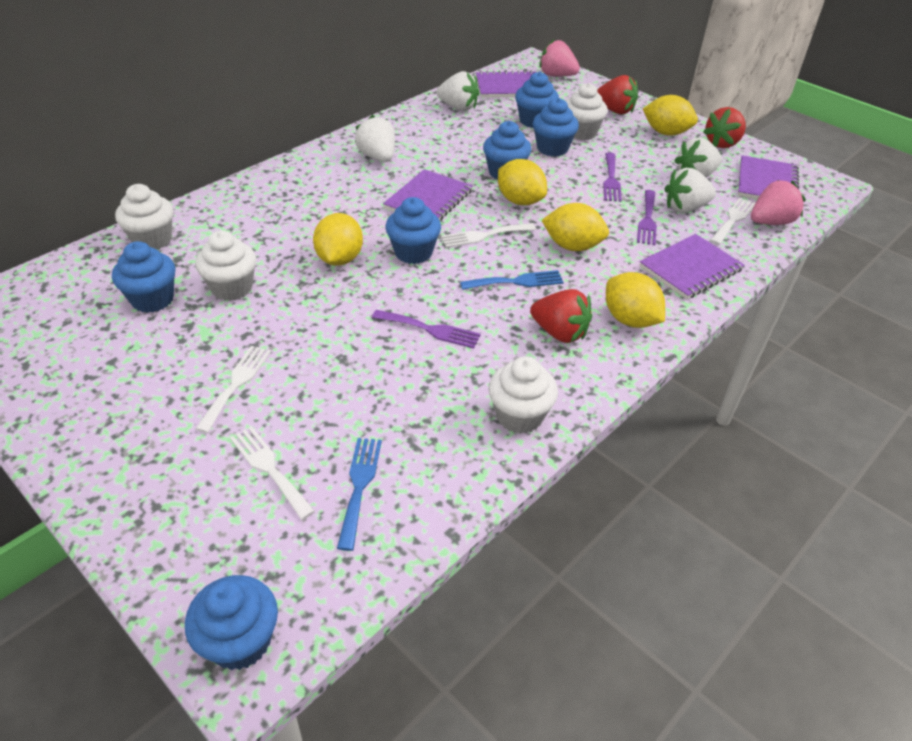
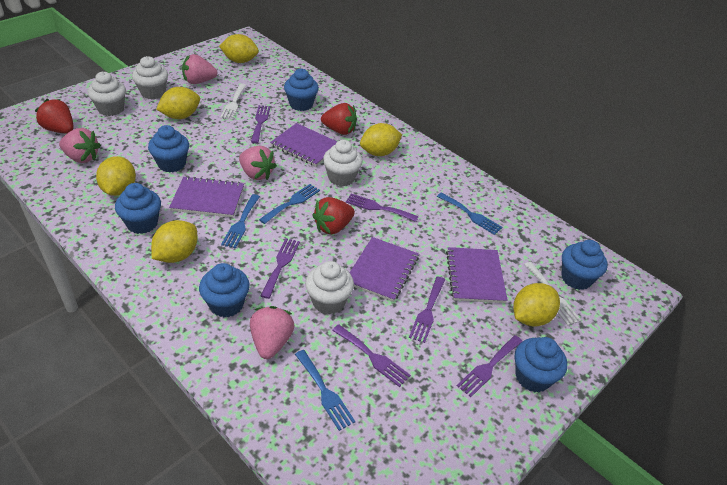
blue fork: [337,438,382,551] [460,270,564,290] = 2 -> [221,194,260,249] [259,184,320,224] [295,350,356,431] [437,192,502,235] = 4
pink strawberry: [539,40,580,76] [751,180,806,225] = 2 -> [59,128,101,163] [182,54,218,84] [239,146,277,180] [250,306,295,359] = 4
purple fork: [372,310,481,349] [603,152,622,202] [637,190,657,245] = 3 -> [251,105,271,143] [261,238,300,299] [332,324,411,387] [346,194,419,222] [409,276,445,343] [457,335,523,397] = 6
white fork: [195,346,271,433] [230,426,315,520] [441,223,536,248] [710,198,755,245] = 4 -> [220,84,246,120] [524,262,581,326] = 2
white strawberry: [355,115,395,162] [436,71,479,111] [664,168,716,213] [674,138,722,177] = 4 -> none = 0
yellow lemon: [313,213,363,266] [498,159,547,205] [542,203,609,251] [606,272,665,328] [643,95,698,136] = 5 -> [96,156,136,196] [151,220,197,263] [156,87,200,119] [219,34,259,63] [360,123,402,156] [513,283,560,326] = 6

